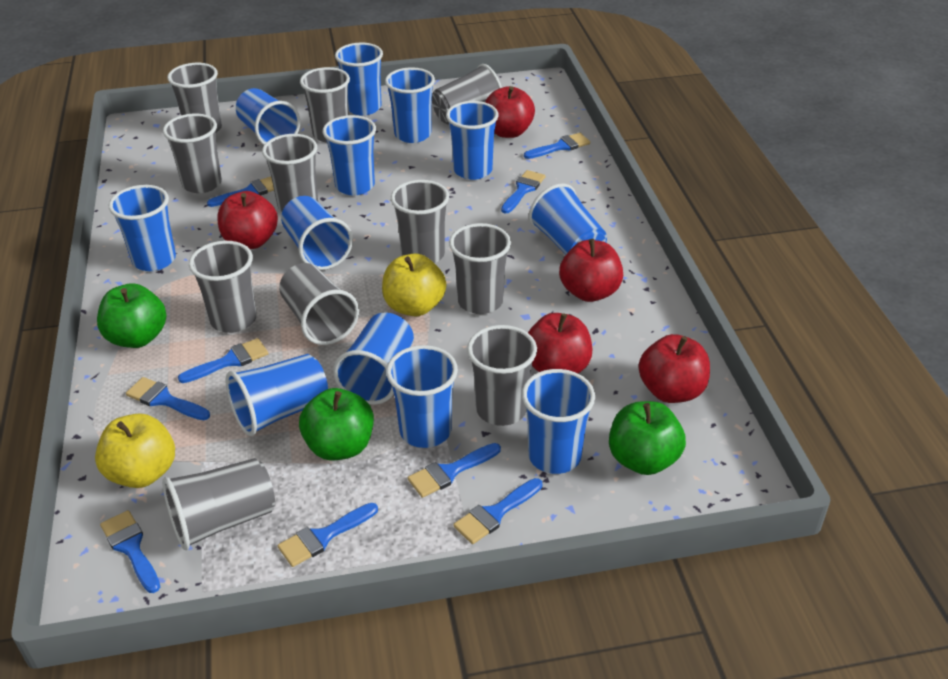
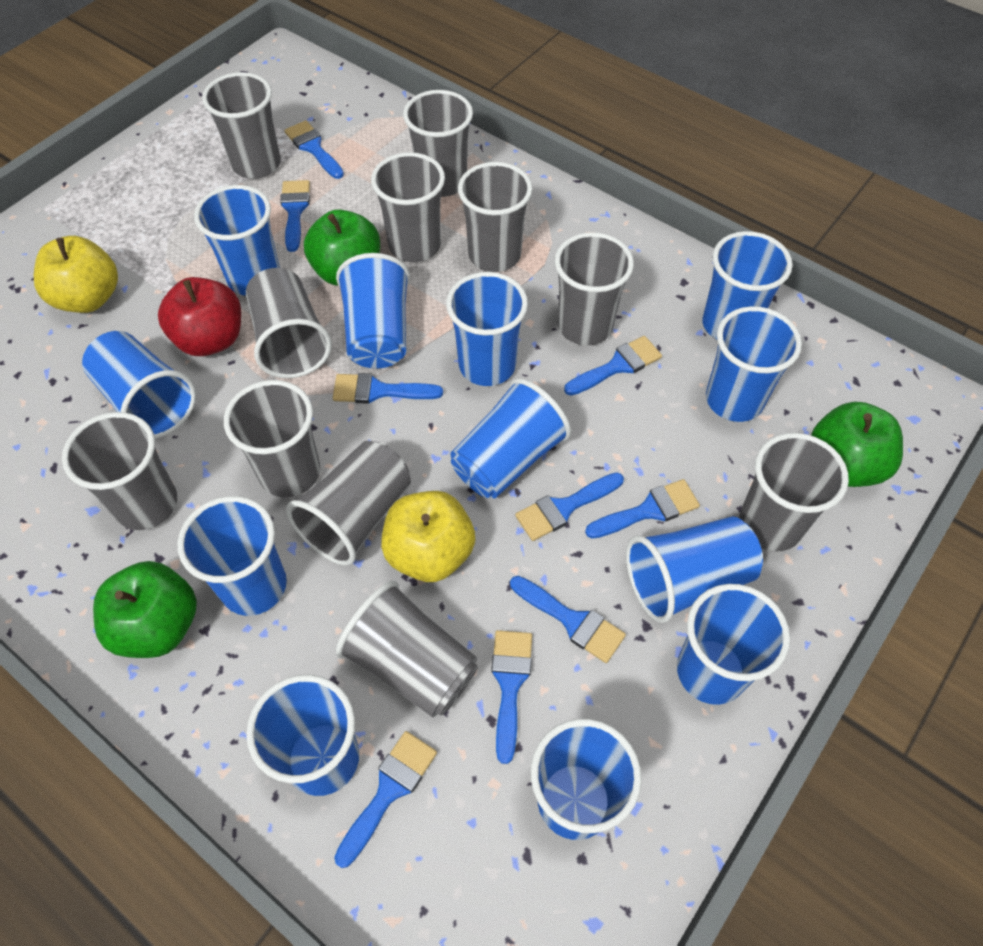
red apple: [217,191,278,249] [485,86,535,138] [528,313,592,373] [559,239,623,302] [639,334,710,403] = 5 -> [158,277,241,356] = 1

